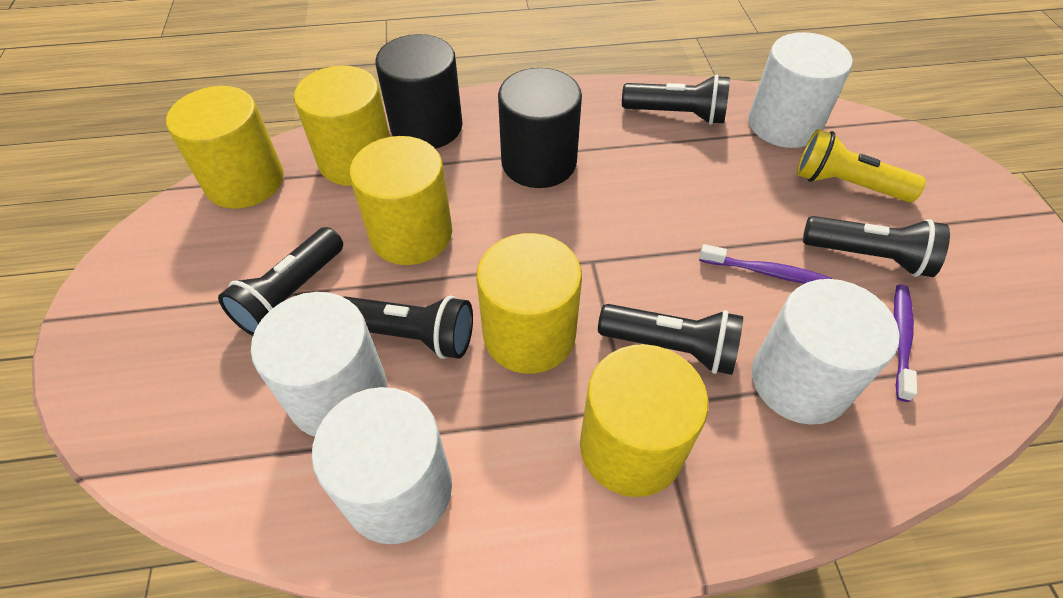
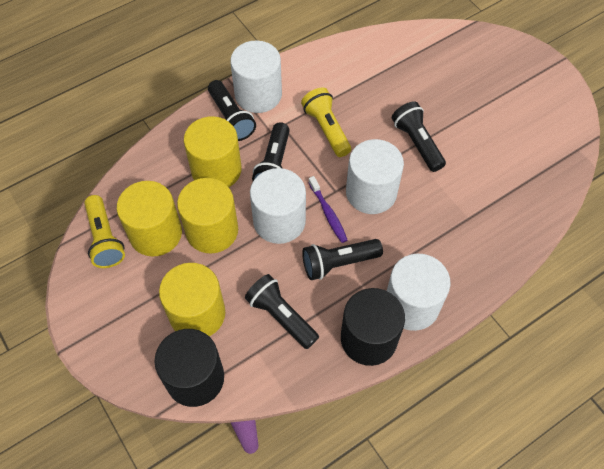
purple toothbrush: [699,244,832,284] [894,285,917,402] = 2 -> [308,176,347,243] = 1
yellow cylinder: [166,86,284,209] [294,66,390,186] [349,136,452,265] [476,233,582,374] [580,344,708,497] = 5 -> [116,181,182,257] [159,263,225,336] [177,178,238,253] [184,116,241,187] = 4
yellow flashlight: [796,129,926,202] = 1 -> [84,195,125,268] [301,88,351,157] = 2

